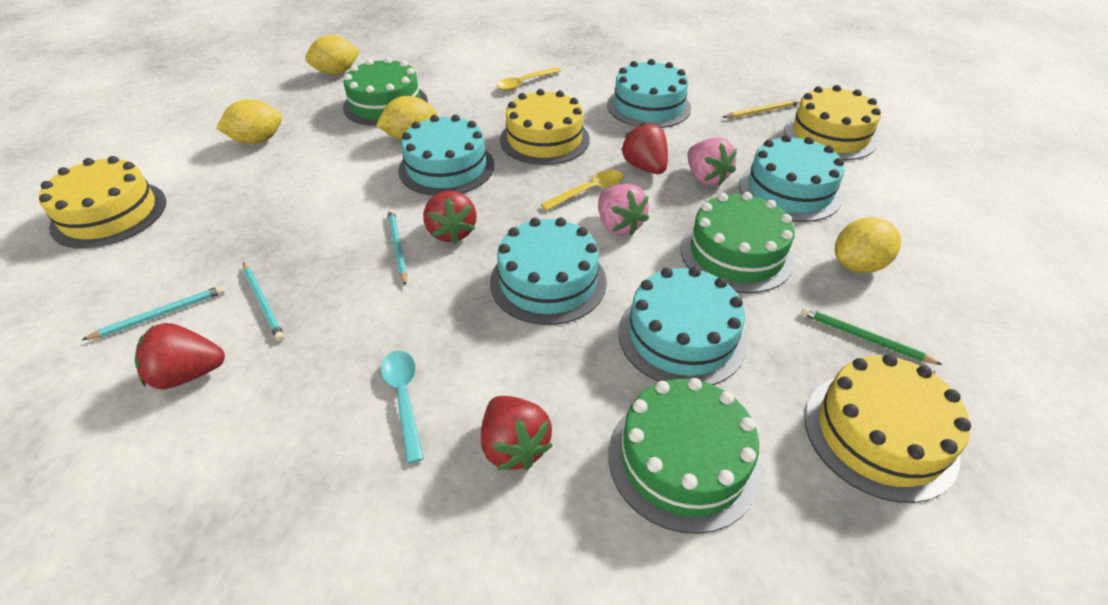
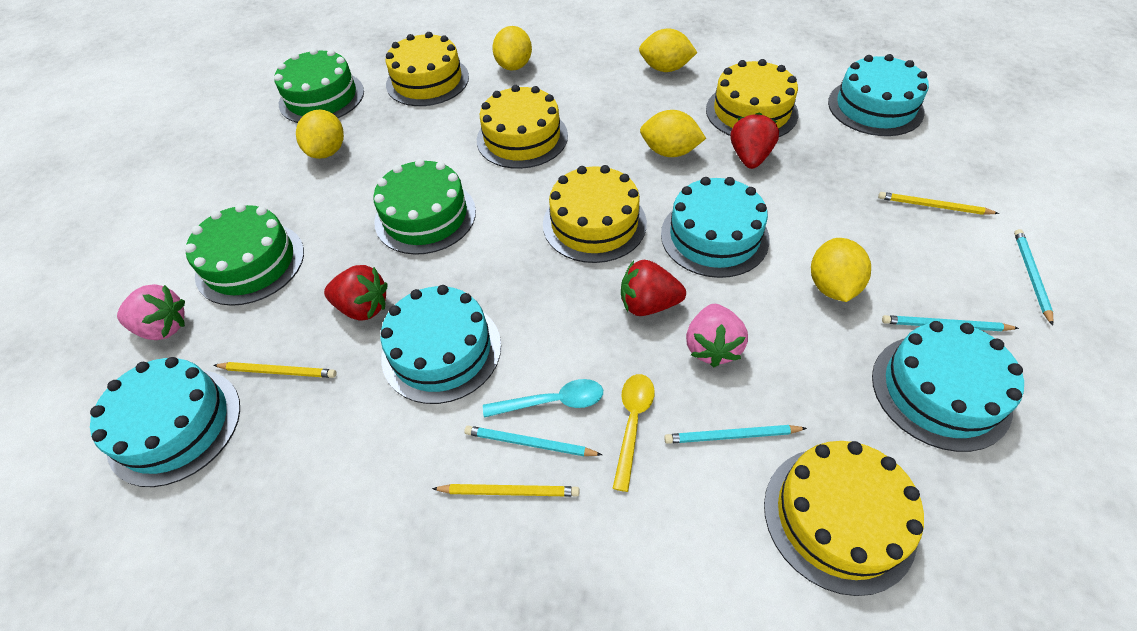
green pencil: [801,307,942,365] = 1 -> none = 0
red strawberry: [135,323,225,389] [423,191,477,244] [481,396,553,470] [621,122,668,174] = 4 -> [324,265,388,321] [621,260,686,316] [731,112,779,169] = 3
turquoise pencil: [82,286,225,340] [243,262,285,341] [387,209,407,286] = 3 -> [464,426,602,456] [664,425,807,444] [882,315,1019,331] [1014,229,1054,326] = 4
yellow cake: [39,156,166,249] [500,89,590,165] [784,85,881,160] [805,354,971,503] = 4 -> [386,32,469,106] [477,85,568,169] [543,165,647,263] [706,59,798,137] [764,441,924,596] = 5
yellow lemon: [216,99,282,144] [305,35,360,75] [376,96,437,140] [835,217,901,273] = 4 -> [296,110,344,159] [492,26,532,71] [639,29,698,72] [640,110,706,157] [811,238,871,302] = 5
yellow pencil: [723,99,800,118] = 1 -> [213,362,336,378] [432,484,579,497] [878,192,999,215] = 3
yellow spoon: [496,67,561,91] [540,170,624,210] = 2 -> [612,374,655,492] = 1

